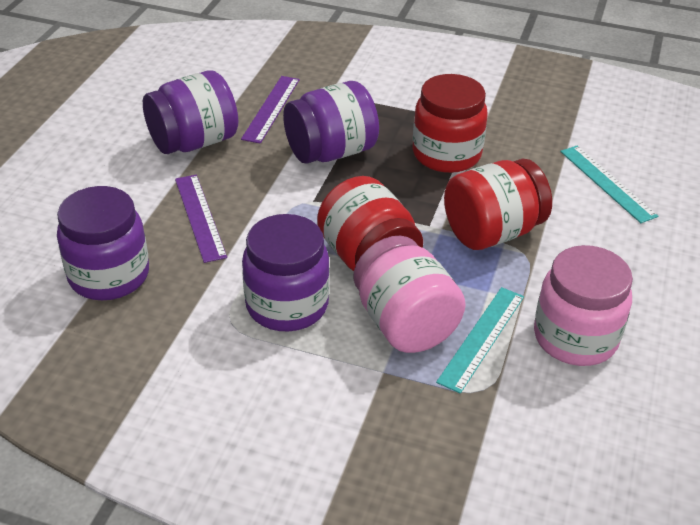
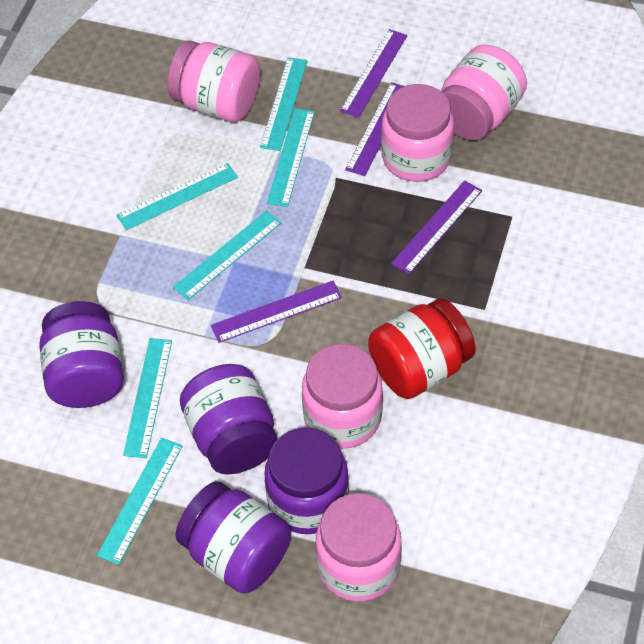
pink jar: [353,236,466,353] [534,245,633,366] = 2 -> [167,40,260,122] [302,344,383,449] [316,493,402,602] [381,84,454,182] [441,45,527,140] = 5
purple ruler: [175,175,227,263] [241,76,300,144] = 2 -> [211,281,342,343] [340,29,407,118] [345,82,405,176] [391,180,482,274] = 4
red jar: [317,176,423,271] [413,74,488,173] [444,159,552,250] = 3 -> [368,298,476,399] = 1
turquoise ruler: [436,287,524,394] [560,145,658,223] = 2 -> [97,438,183,565] [117,163,238,230] [123,338,172,458] [173,211,281,300] [260,57,308,151] [267,108,315,207] = 6

